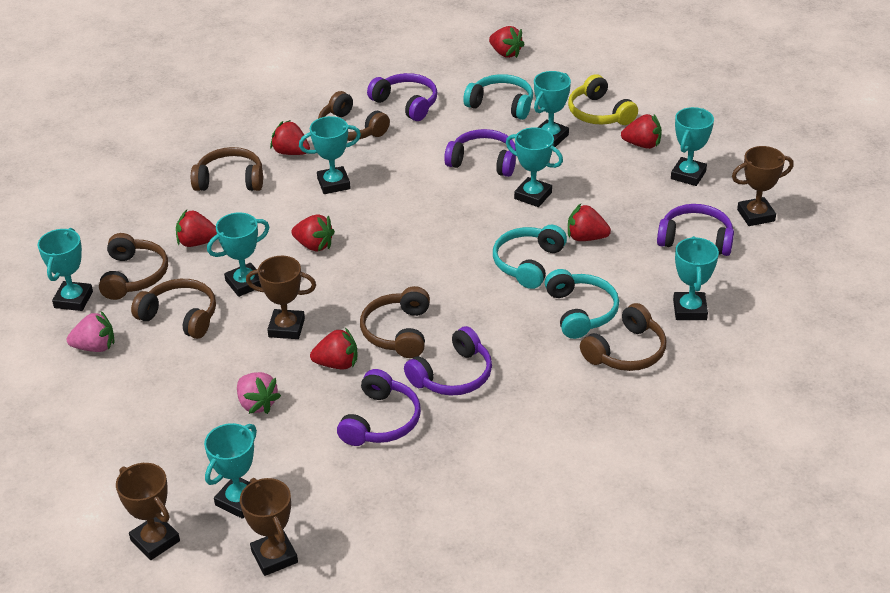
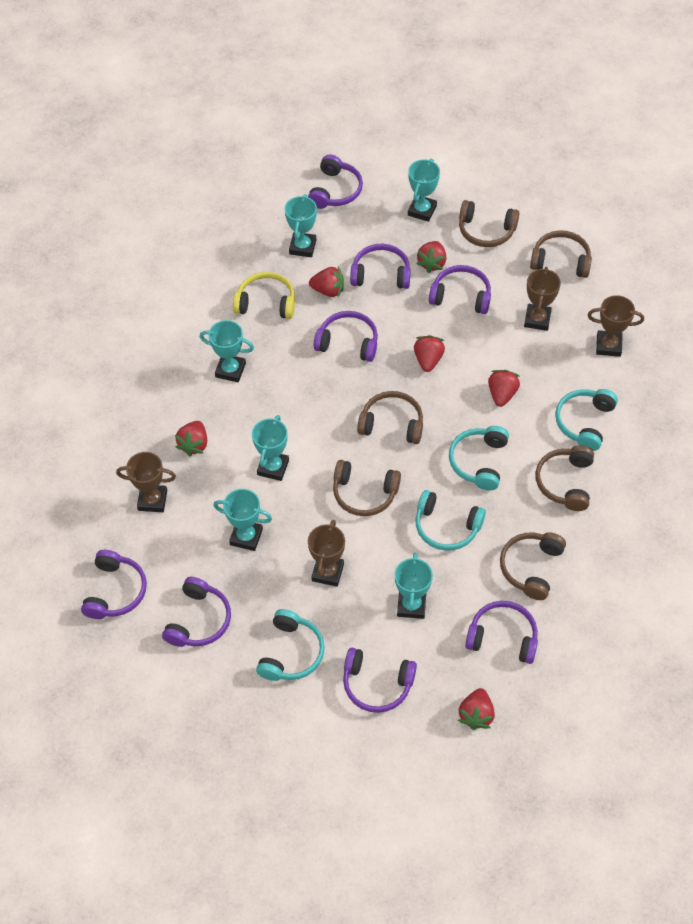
pink strawberry: [67,311,114,352] [237,372,281,414] = 2 -> none = 0
purple headphones: [337,369,421,446] [367,73,437,121] [404,326,492,396] [444,129,516,177] [657,204,734,256] = 5 -> [81,550,147,619] [162,577,231,647] [308,155,363,209] [314,311,378,362] [343,648,417,713] [350,244,411,289] [429,265,491,314] [465,601,538,664] = 8
red strawberry: [176,210,217,247] [270,120,310,155] [291,214,335,252] [310,327,358,369] [489,26,525,58] [568,204,611,241] [621,114,662,149] = 7 -> [175,421,207,456] [309,267,344,297] [414,335,445,372] [416,241,446,273] [458,688,495,730] [488,370,520,407] = 6
turquoise headphones: [463,74,533,120] [493,225,567,289] [545,269,619,339] = 3 -> [256,609,325,681] [415,490,486,551] [449,426,509,490] [555,389,618,451] = 4
turquoise trophy: [38,228,93,311] [204,423,257,519] [207,212,270,297] [299,116,361,194] [506,127,563,207] [534,71,571,147] [671,107,714,186] [673,236,719,320] = 8 -> [200,320,254,382] [213,489,272,551] [252,415,289,481] [285,194,317,257] [395,552,433,619] [408,159,440,222] = 6

